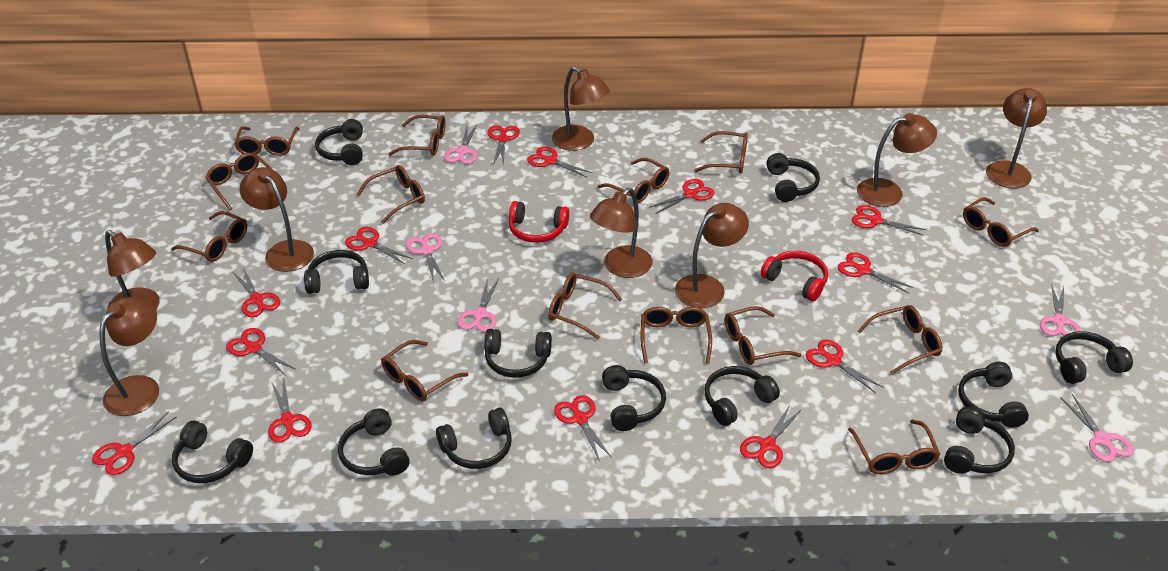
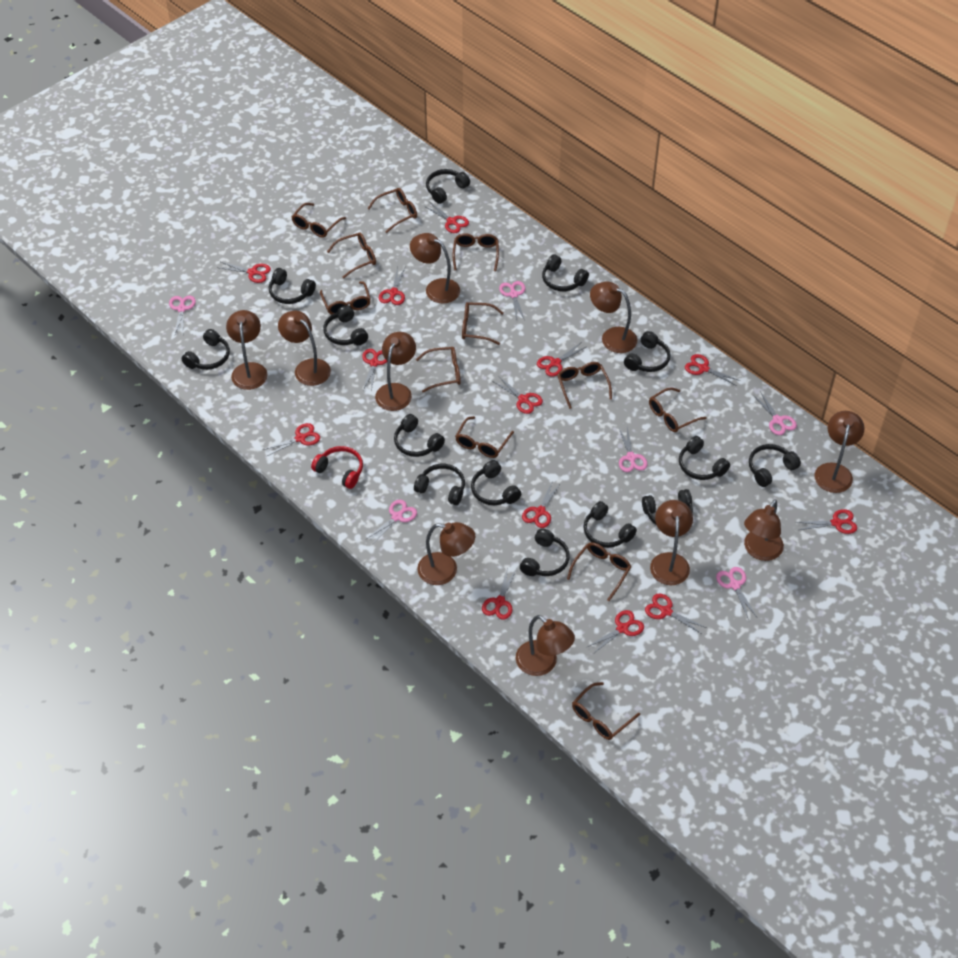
black headphones: [172,421,253,483] [304,250,369,294] [315,119,363,165] [338,408,410,476] [436,408,512,469] [484,329,552,378] [602,365,666,431] [705,366,780,426] [766,153,820,202] [944,407,1015,474] [958,362,1029,428] [1055,331,1133,384] = 12 -> [181,329,230,370] [269,268,316,304] [323,305,368,345] [394,414,445,457] [414,464,465,505] [426,169,470,204] [471,460,521,505] [520,528,570,576] [542,254,589,291] [583,501,637,548] [624,331,670,372] [642,489,693,524] [679,436,730,480] [749,444,801,487] = 14
brown glasses: [171,211,247,262] [205,153,272,210] [234,126,299,156] [356,165,425,224] [381,340,468,401] [389,115,446,156] [548,273,622,339] [598,158,669,203] [641,307,712,364] [694,131,748,174] [725,306,801,365] [848,419,940,474] [857,305,942,374] [963,197,1039,247] = 14 -> [292,203,346,238] [320,281,371,315] [327,232,376,279] [368,188,417,233] [416,347,461,392] [452,233,499,271] [455,416,514,458] [462,302,504,345] [557,362,612,409] [567,542,631,601] [572,682,640,740] [649,387,707,432] = 12
brown lamp: [100,297,159,416] [105,230,160,309] [240,167,314,272] [552,67,610,151] [590,188,652,278] [675,203,749,308] [857,113,937,207] [986,88,1047,188] = 8 -> [226,310,268,390] [278,311,331,386] [375,332,416,411] [410,233,460,303] [417,522,475,585] [516,615,575,676] [590,282,637,353] [650,500,693,585] [744,500,784,561] [815,411,864,493] = 10
pink scissors: [406,233,445,283] [444,125,477,164] [458,278,499,332] [1040,284,1081,336] [1061,394,1133,462] = 5 -> [169,296,196,334] [366,500,417,545] [499,281,525,320] [619,427,648,472] [716,567,757,620] [753,393,797,435] = 6
red headphones: [509,201,569,243] [760,251,828,302] = 2 -> [311,446,363,489] = 1

